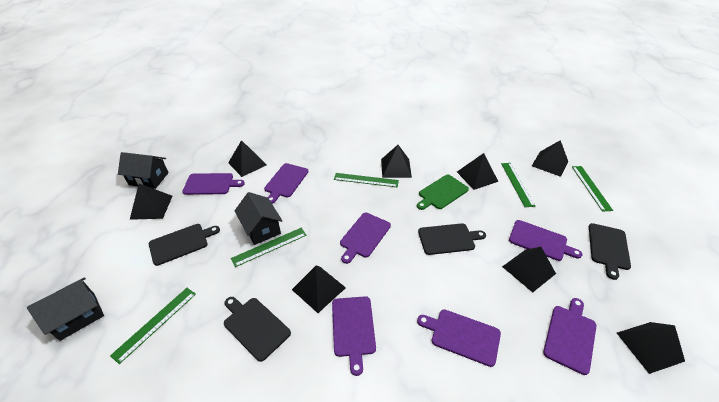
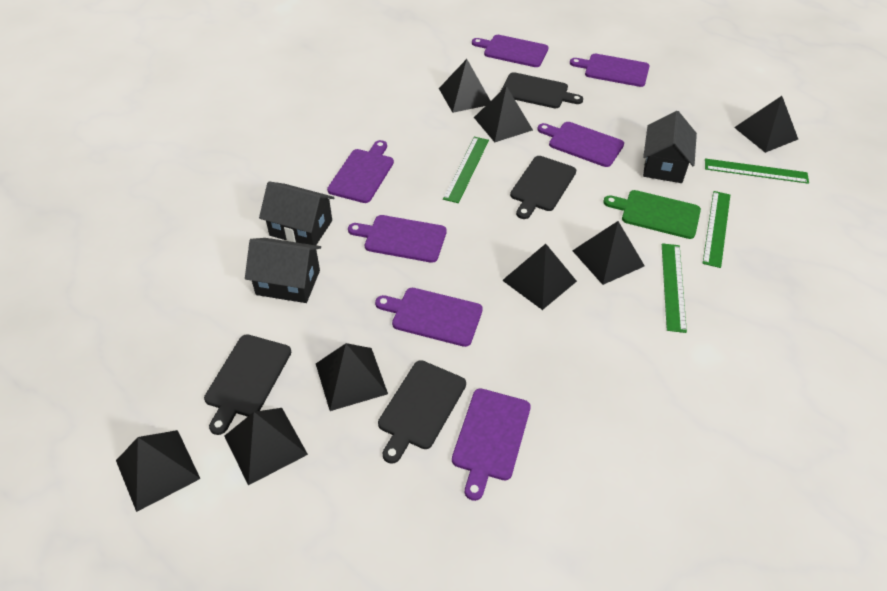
green ruler: [110,288,196,364] [231,228,307,267] [334,173,399,187] [501,163,535,207] [572,166,613,211] = 5 -> [443,137,489,203] [662,243,687,333] [702,191,730,268] [705,158,809,184] = 4

